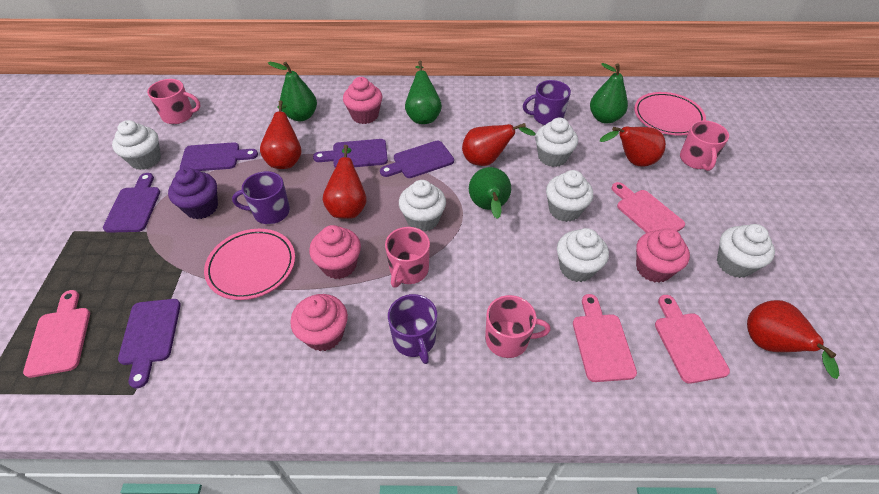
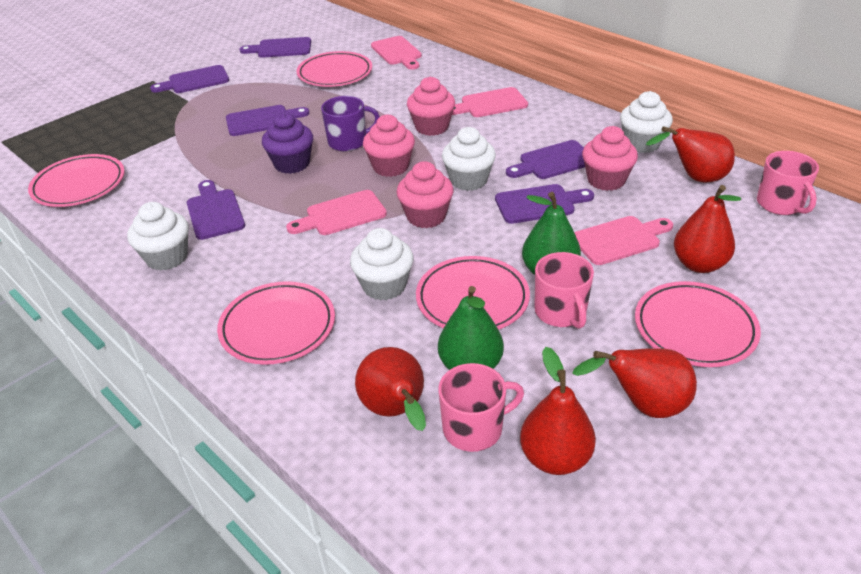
green pear: [268,62,317,121] [405,61,442,124] [469,167,511,219] [590,63,628,124] = 4 -> [438,286,504,370] [522,192,581,275] = 2
pink mug: [147,79,201,124] [385,227,430,288] [485,295,551,358] [680,120,729,171] = 4 -> [438,363,524,452] [535,252,594,329] [757,151,819,215] = 3
pink plate: [204,229,295,300] [634,92,706,136] = 2 -> [28,154,125,207] [217,281,335,365] [296,51,372,87] [416,256,530,330] [635,281,761,367] = 5
purple cutting board: [103,173,160,233] [118,299,181,389] [180,142,258,171] [313,139,388,168] [380,141,454,178] = 5 -> [150,65,229,93] [187,180,245,240] [226,105,309,136] [240,37,311,58] [495,184,594,224] [506,140,585,179] = 6
purple mug: [232,171,290,224] [388,294,437,364] [523,80,571,125] = 3 -> [321,96,380,151] = 1
white cupcake: [112,120,161,170] [399,180,446,232] [535,118,578,167] [546,170,593,222] [557,228,609,282] [717,224,775,278] = 6 -> [127,202,189,271] [350,228,413,301] [442,127,496,191] [620,91,673,153] = 4

